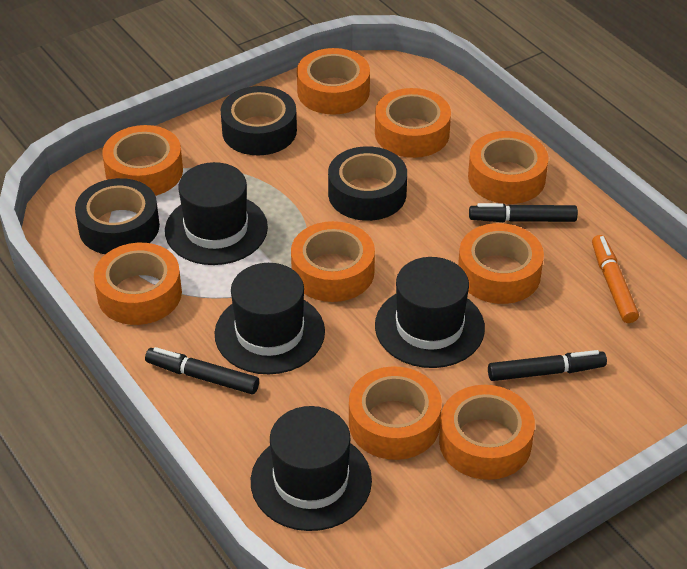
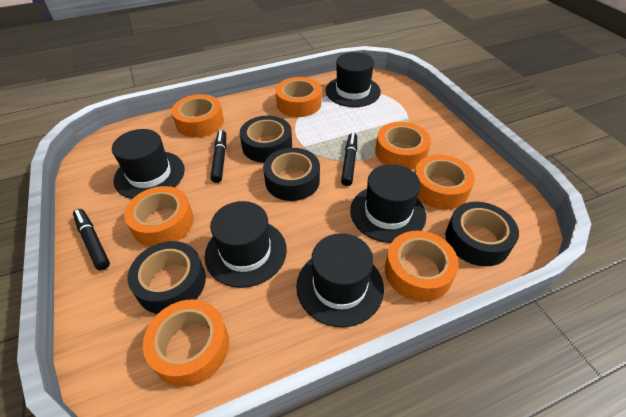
black hat: [165,162,268,265] [214,263,325,374] [251,406,372,531] [375,257,485,368] = 4 -> [112,129,185,199] [205,201,287,288] [296,233,384,327] [326,52,381,107] [350,164,426,243] = 5
black tape: [75,178,160,254] [221,86,297,155] [328,146,407,221] = 3 -> [128,241,206,314] [240,116,292,163] [263,148,320,201] [446,202,519,266] = 4
orange marker: [592,235,639,323] = 1 -> none = 0
orange tape: [94,243,182,325] [102,125,183,196] [291,221,375,302] [297,48,370,115] [349,366,442,460] [375,88,451,158] [439,385,535,480] [458,223,544,304] [468,131,549,204] = 9 -> [124,186,194,247] [143,299,229,387] [172,94,224,137] [276,77,322,117] [375,122,431,170] [385,231,459,302] [415,155,475,210] = 7

